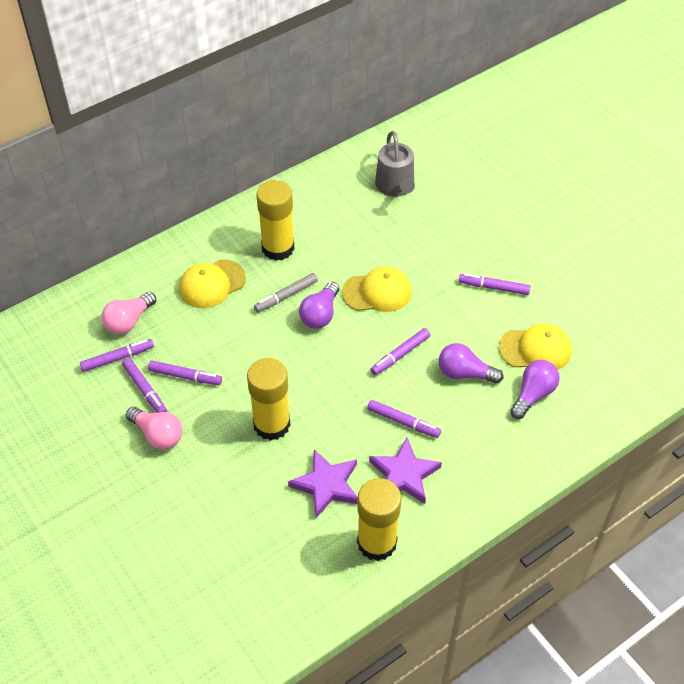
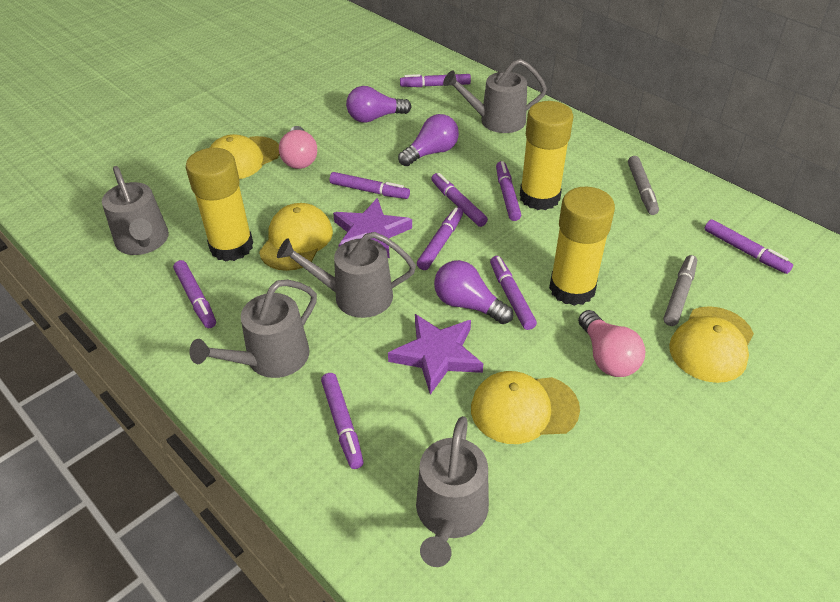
grey marker: [254,273,318,313] = 1 -> [628,156,659,215] [664,255,697,326] = 2
grey watering can: [375,131,415,197] = 1 -> [102,166,169,255] [189,280,317,378] [277,232,416,318] [416,416,489,567] [443,59,547,133] = 5
purple marker: [80,339,154,372] [122,358,167,413] [148,360,222,385] [367,400,441,438] [370,328,430,375] [459,273,531,295] = 6 -> [173,260,216,328] [321,373,364,469] [329,172,410,199] [400,74,471,87] [417,207,463,270] [431,173,488,227] [490,256,537,330] [496,161,521,221] [704,219,793,274] = 9
yellow cap: [179,259,246,308] [342,267,412,312] [499,324,572,370] = 3 -> [210,134,280,179] [259,203,333,271] [471,371,580,444] [669,306,754,383] = 4

